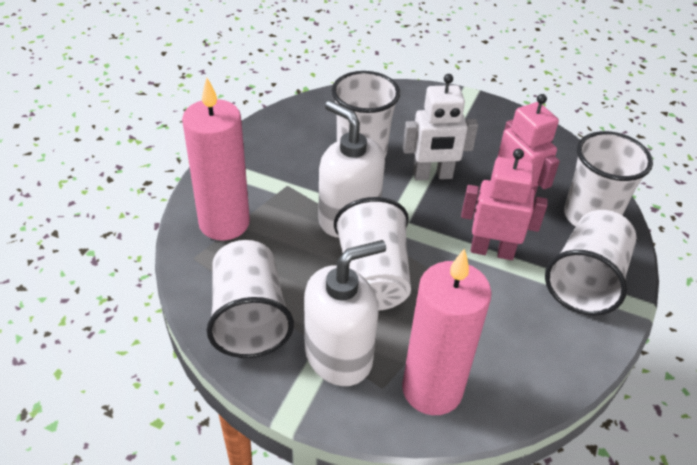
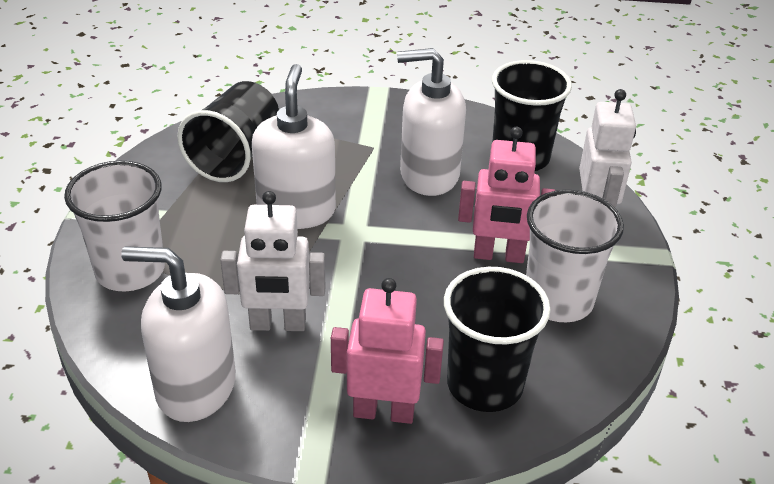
black cup: none = 0 -> [177,81,279,182] [444,267,551,412] [492,60,572,171] = 3
pink candle: [182,77,250,240] [402,248,492,415] = 2 -> none = 0
white cup: [206,240,294,358] [332,71,400,157] [334,197,411,310] [545,210,637,316] [564,131,653,227] = 5 -> [64,161,165,291] [526,190,624,322] = 2
white robot: [403,74,478,180] = 1 -> [220,191,325,331] [579,89,636,207] = 2
white soap dispenser: [304,240,386,386] [318,100,385,238] = 2 -> [121,246,236,422] [252,64,336,229] [397,48,466,196] = 3

